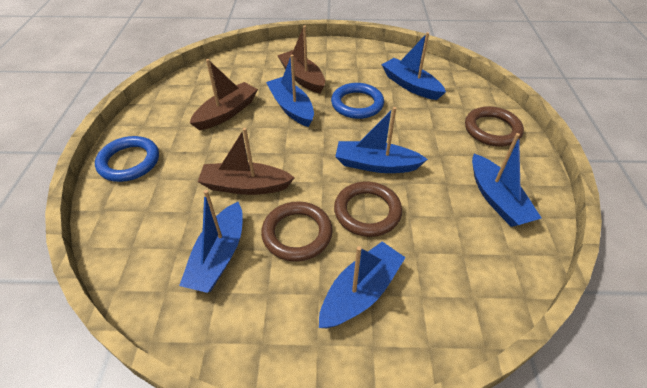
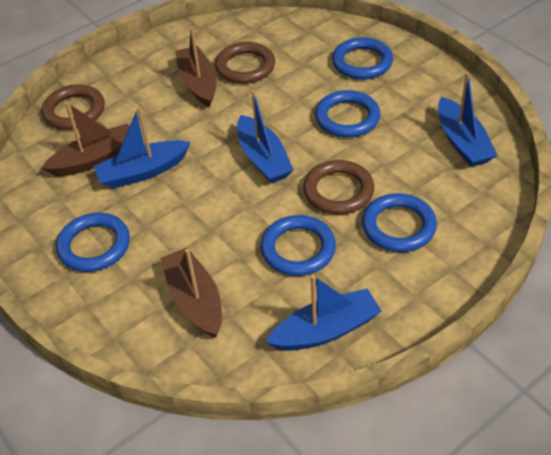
blue boat: [179,190,243,293] [266,55,314,127] [319,241,406,328] [335,107,428,173] [381,32,446,100] [472,133,541,227] = 6 -> [93,107,191,189] [237,90,294,183] [266,275,382,351] [438,72,498,167] = 4
blue ring: [95,136,159,182] [331,83,384,119] = 2 -> [56,213,130,272] [261,215,336,276] [315,90,380,137] [332,37,393,79] [362,193,437,252] = 5

